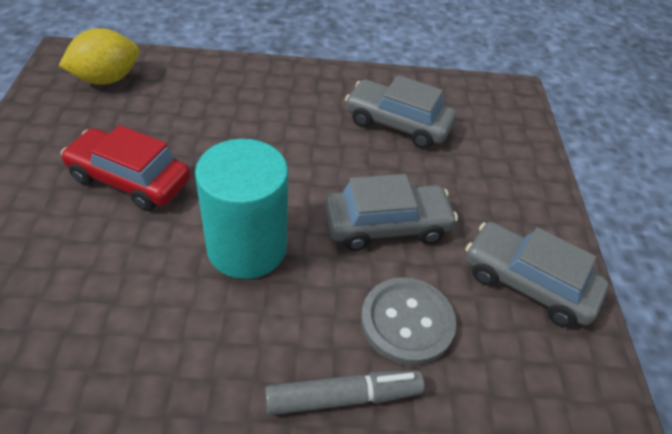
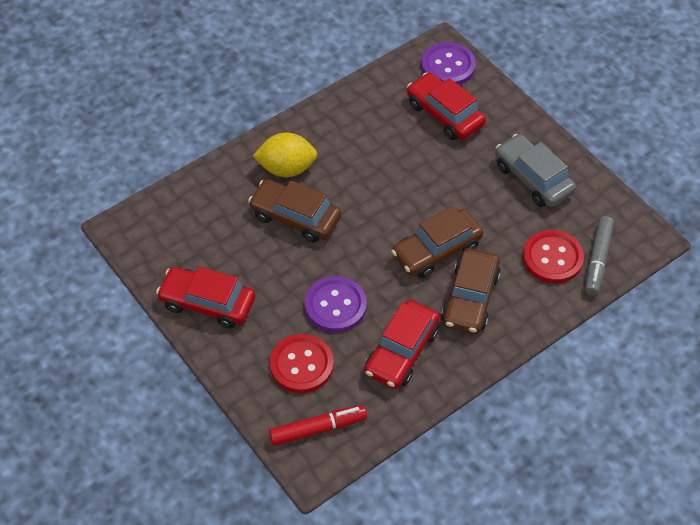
brown car: none = 0 -> [248,179,341,243] [391,206,483,278] [441,248,501,334] = 3
grey button: [361,277,456,366] = 1 -> none = 0
grey car: [324,174,458,251] [345,75,456,149] [465,222,609,327] = 3 -> [495,134,576,207] = 1
purple button: none = 0 -> [305,276,367,333] [421,42,476,85] = 2
red button: none = 0 -> [270,334,334,393] [523,230,584,283] = 2
red car: [61,125,190,211] = 1 -> [156,267,255,328] [365,300,440,389] [407,72,486,140] = 3
red marker: none = 0 -> [269,405,367,446] = 1
turquoise cylinder: [195,139,288,279] = 1 -> none = 0

